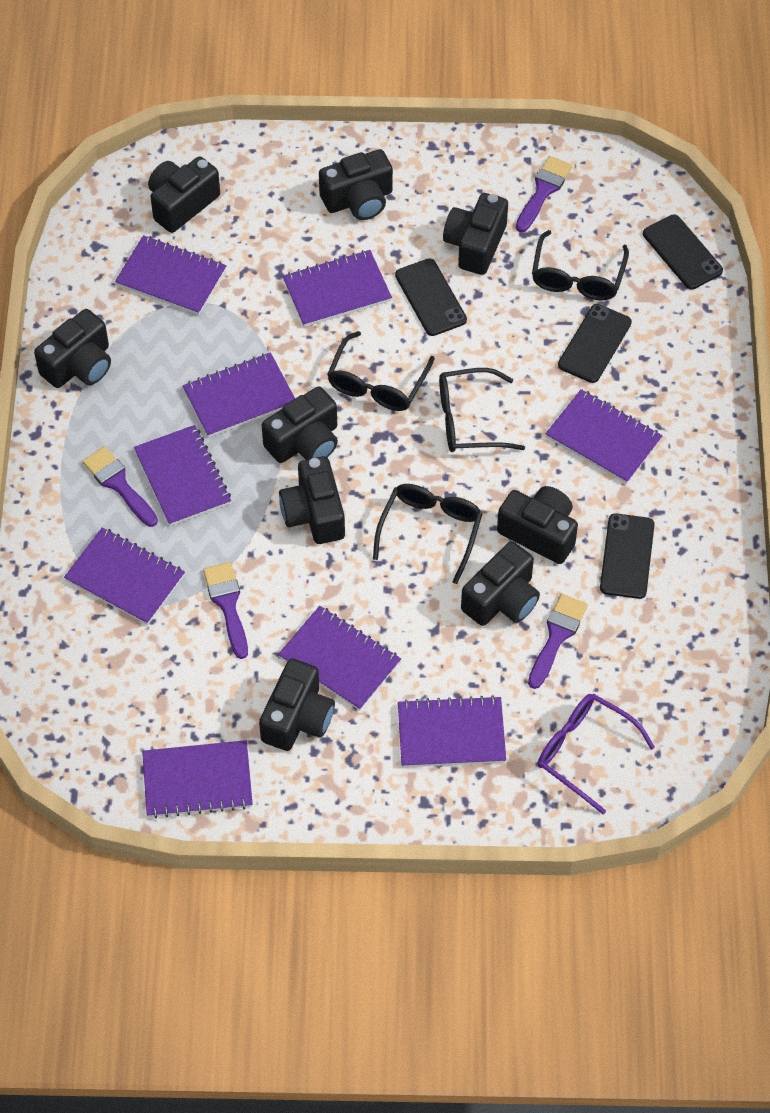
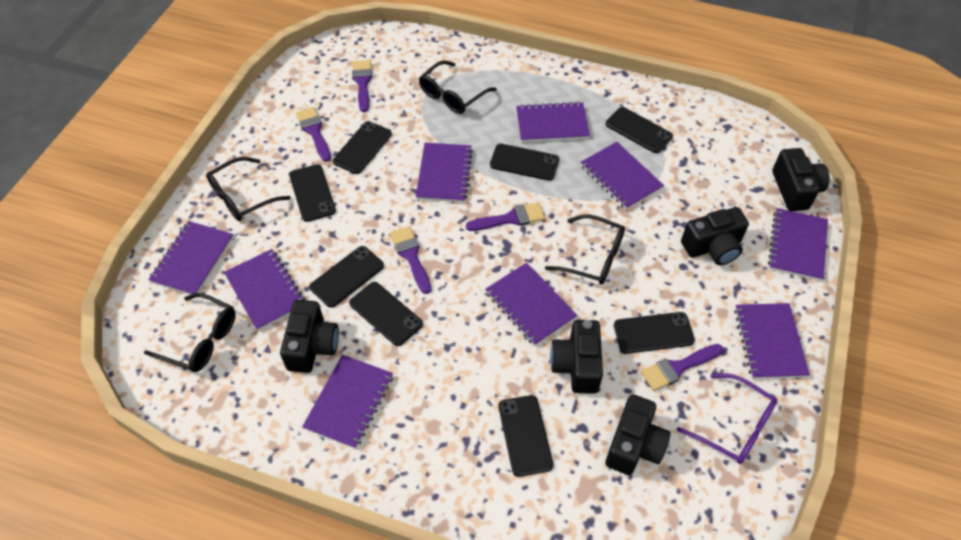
black camera: [34,309,111,388] [148,156,220,233] [259,658,335,751] [262,386,338,463] [279,456,345,544] [319,149,393,220] [443,193,508,275] [461,541,540,626] [497,486,578,564] = 9 -> [280,300,339,373] [550,320,603,394] [605,394,671,475] [681,207,749,265] [772,148,830,211] = 5
black phone: [395,258,467,336] [558,304,632,383] [600,513,655,599] [643,215,723,290] = 4 -> [289,164,336,222] [310,246,384,308] [333,121,392,174] [349,282,423,346] [490,144,559,181] [498,395,553,477] [606,107,673,153] [614,312,695,354] = 8
purple brush: [82,446,158,527] [203,562,248,659] [516,156,572,232] [528,594,588,689] = 4 -> [296,107,331,162] [352,60,372,112] [390,226,431,294] [466,202,545,231] [641,344,723,391] = 5

